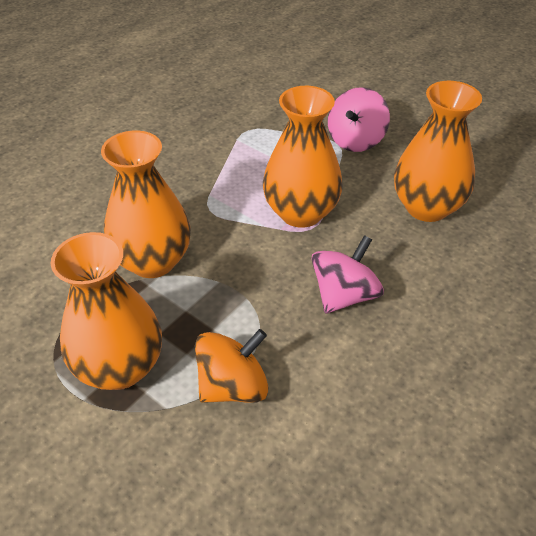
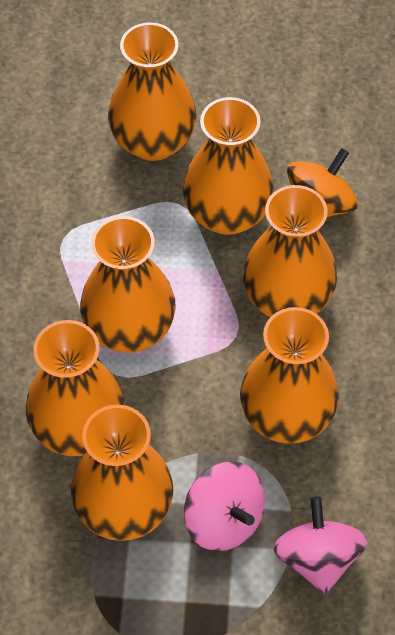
orange vase: [51,232,162,390] [101,131,191,278] [263,86,343,228] [394,81,482,222] = 4 -> [26,320,125,456] [71,405,173,541] [80,216,176,353] [108,22,196,161] [183,97,274,235] [240,307,339,444] [243,185,337,317] = 7

